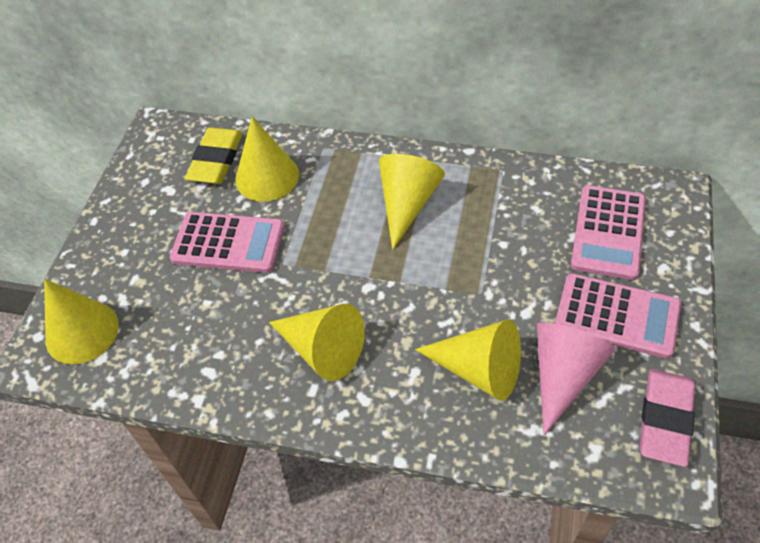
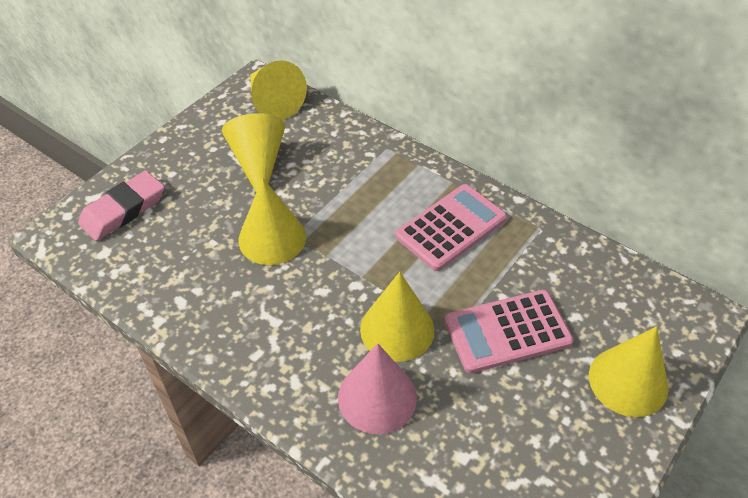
pink calculator: [170,212,285,273] [555,273,681,359] [571,185,646,280] = 3 -> [395,184,507,271] [445,290,574,373] = 2
yellow eraser: [185,127,243,184] = 1 -> none = 0

